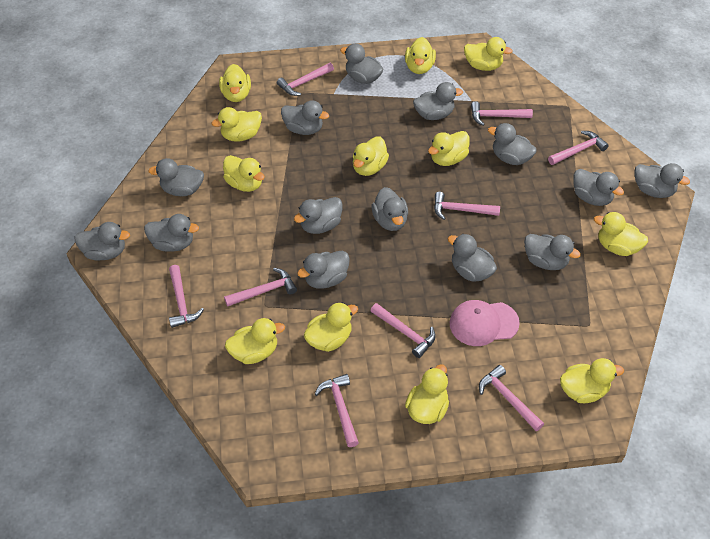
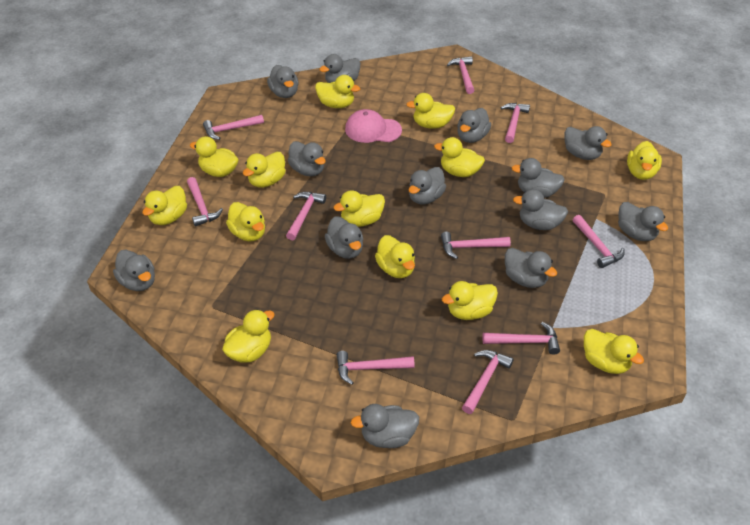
grey duck: [74,222,130,260] [144,214,199,252] [148,158,204,196] [281,100,329,135] [294,197,343,234] [297,250,350,289] [340,43,384,84] [372,187,408,231] [413,82,463,120] [448,234,497,281] [488,123,537,165] [524,234,581,270] [573,169,624,206] [634,163,690,198] = 14 -> [113,250,155,291] [267,65,299,98] [288,141,326,176] [319,54,361,83] [325,216,363,259] [351,404,419,448] [409,167,446,204] [457,108,491,143] [505,248,557,288] [512,158,565,198] [513,189,568,230] [565,126,612,160] [618,202,668,241] = 13
pink hammer: [169,265,204,328] [224,268,297,307] [277,63,334,96] [315,374,359,447] [371,303,436,358] [434,192,500,220] [471,101,533,126] [479,365,544,431] [548,131,609,165] = 9 -> [187,177,223,227] [203,115,264,140] [286,192,326,240] [337,351,415,384] [441,232,511,259] [447,56,474,94] [462,350,514,414] [482,322,560,355] [501,103,530,143] [573,215,625,268] = 10
yellow duck: [211,107,262,142] [219,64,251,102] [223,155,265,192] [225,318,285,364] [304,302,358,352] [353,136,389,176] [405,37,436,74] [405,364,449,424] [428,131,470,166] [464,37,513,71] [560,358,624,403] [594,212,648,256] = 12 -> [142,186,187,225] [190,136,239,177] [222,309,275,363] [226,202,265,241] [243,152,286,188] [315,75,360,108] [333,190,385,227] [375,235,415,278] [406,93,455,129] [434,137,485,177] [442,281,498,320] [584,329,644,374] [627,141,662,180] = 13

